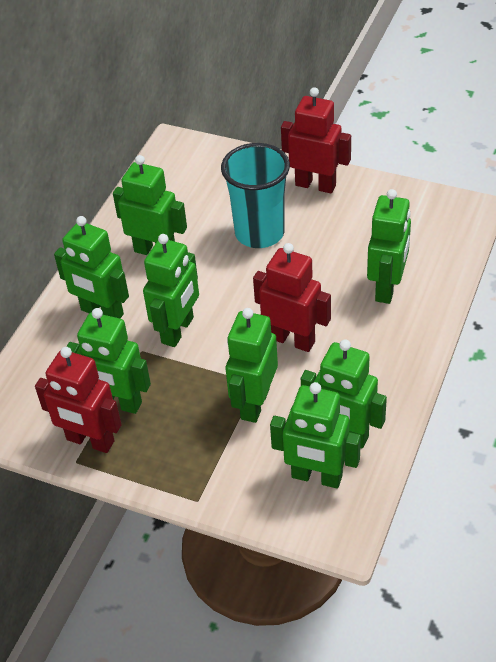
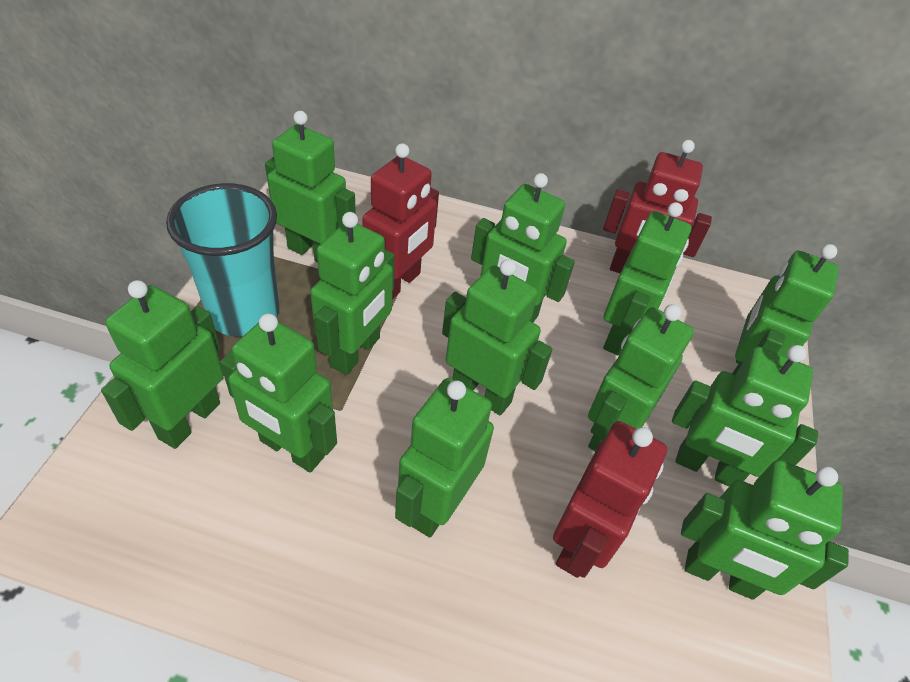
green robot: [54,216,129,318] [66,308,151,414] [113,155,187,255] [143,234,199,347] [225,308,278,423] [270,382,361,488] [301,339,387,448] [367,189,411,304] = 8 -> [101,280,224,449] [220,313,337,472] [265,111,356,263] [310,212,395,375] [395,378,494,538] [442,259,553,415] [471,173,575,322] [588,304,694,451] [603,202,691,356] [672,345,818,486] [681,460,849,600] [732,244,839,375] = 12

